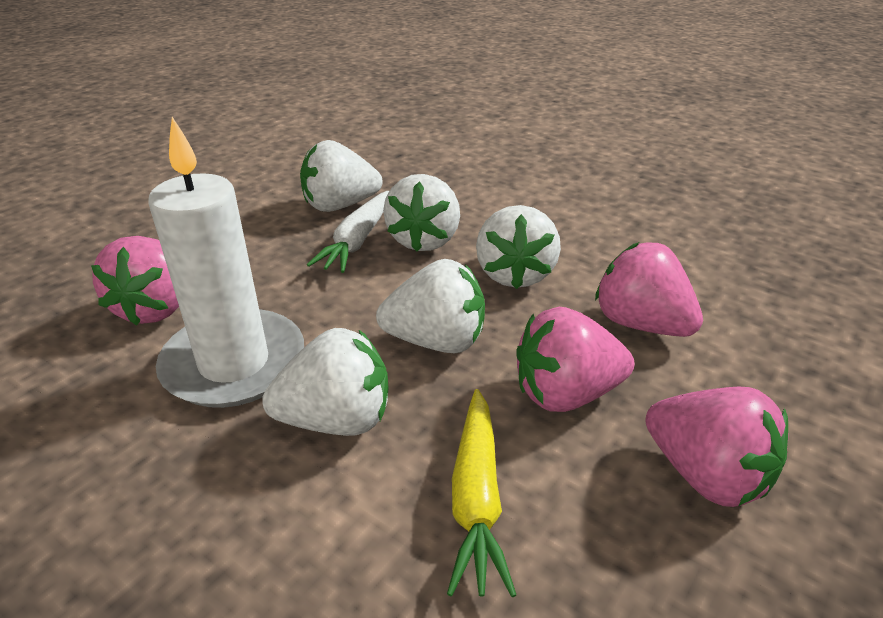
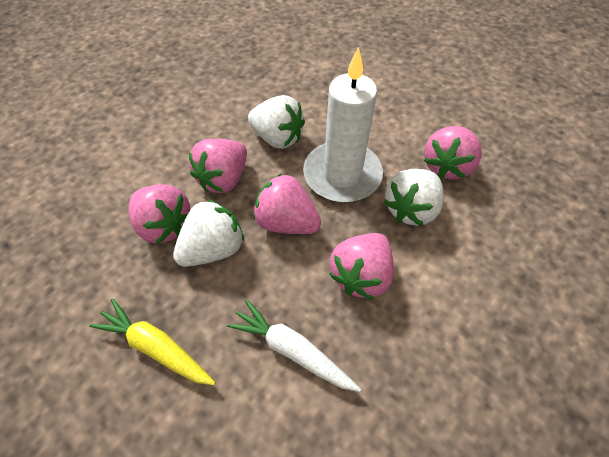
pink strawberry: [91,236,179,326] [516,307,634,412] [595,242,703,337] [645,387,788,507] = 4 -> [129,184,190,244] [189,139,247,193] [253,173,321,234] [329,233,394,300] [424,126,482,179] = 5
white strawberry: [262,328,388,436] [300,140,383,212] [376,259,485,353] [383,174,460,252] [476,205,561,289] = 5 -> [173,199,244,267] [248,95,305,149] [383,169,444,226] = 3

